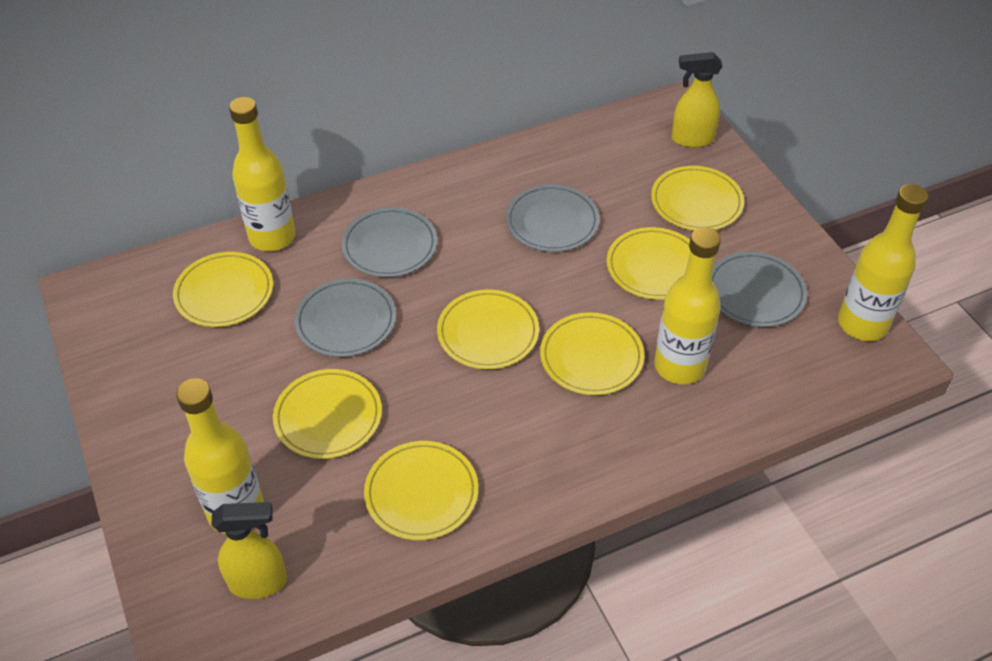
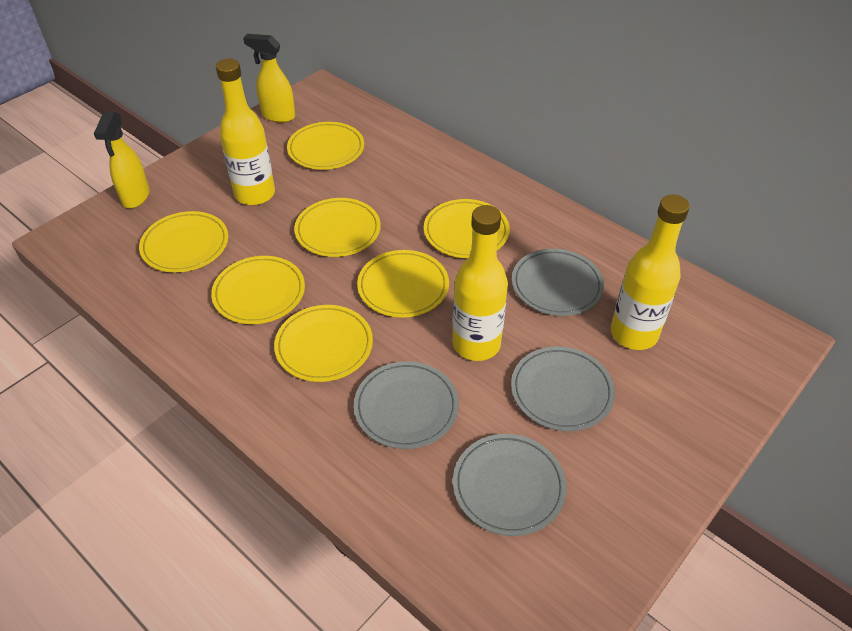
yellow bottle: [176,378,264,534] [229,97,296,251] [654,227,721,384] [838,184,928,341] = 4 -> [216,59,275,205] [452,205,508,361] [611,195,690,350] = 3

